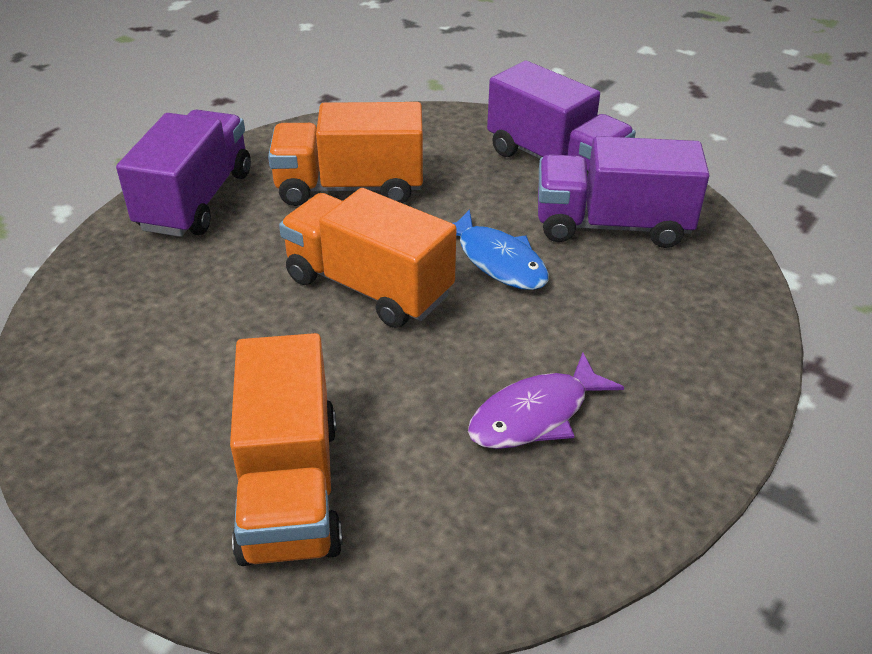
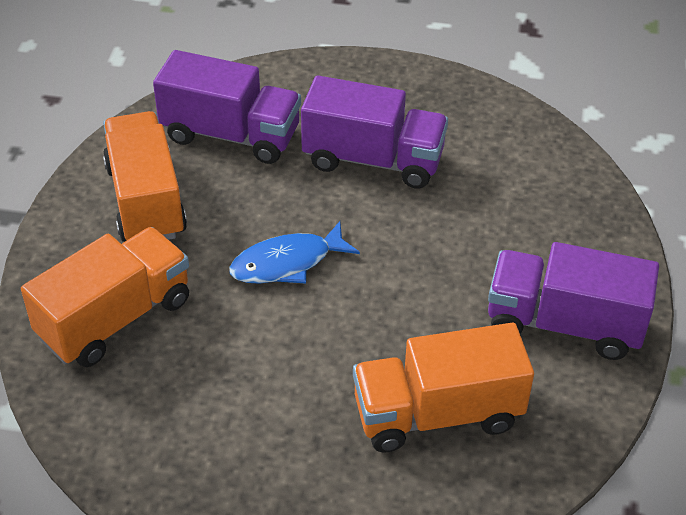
purple fish: [468,353,624,449] = 1 -> none = 0

